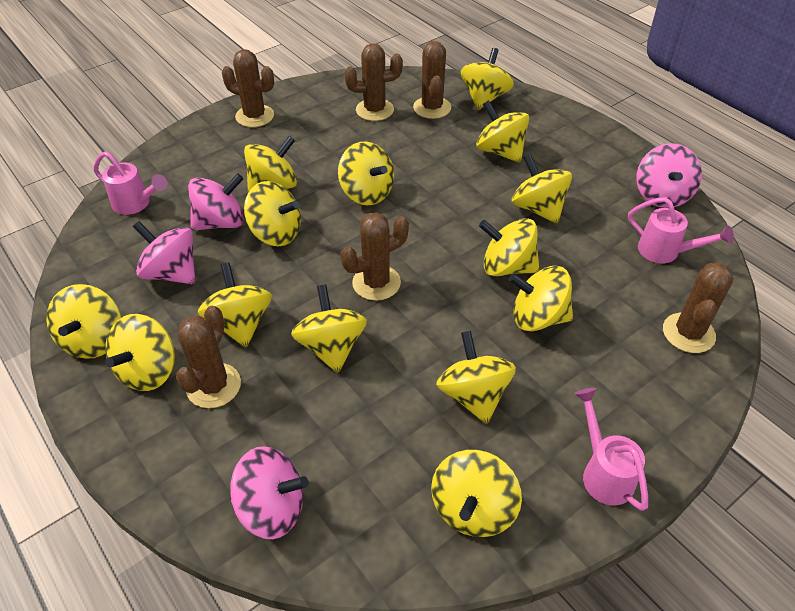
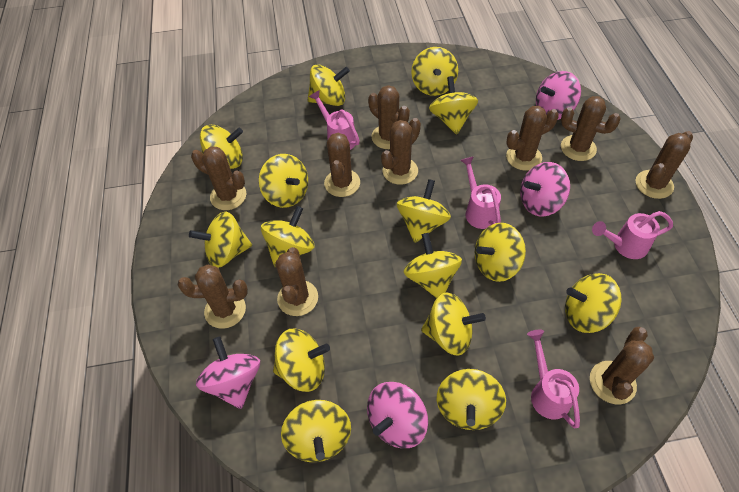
brown cactus: [176,306,241,408] [222,49,274,127] [341,212,409,301] [345,43,403,121] [413,41,451,119] [663,263,733,353] = 6 -> [177,264,248,329] [191,147,246,210] [275,247,318,316] [324,133,360,197] [368,85,410,149] [381,118,421,185] [506,106,559,171] [561,96,621,161] [590,327,654,404] [635,131,693,199] = 10
pink watering can: [94,151,168,215] [574,388,648,511] [628,197,734,263] = 3 -> [309,90,360,150] [460,156,501,229] [527,330,580,428] [592,211,673,259] = 4
yellow spinning top: [47,284,121,359] [105,314,175,391] [198,262,272,347] [244,136,297,193] [244,181,301,246] [291,284,367,373] [338,141,394,205] [431,450,522,537] [436,331,516,424] [461,48,514,110] [476,100,529,163] [479,218,540,276] [509,266,573,331] [512,154,572,224] = 14 -> [189,212,252,268] [200,125,243,169] [259,154,308,208] [261,206,315,267] [273,329,330,392] [281,400,351,462] [308,64,350,106] [397,179,451,243] [404,233,462,298] [411,47,458,96] [421,292,486,356] [429,76,478,134] [437,369,506,430] [475,223,526,282] [565,273,622,333] = 15

